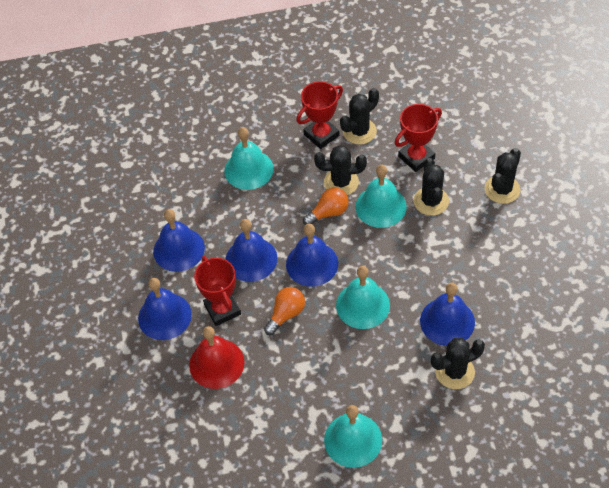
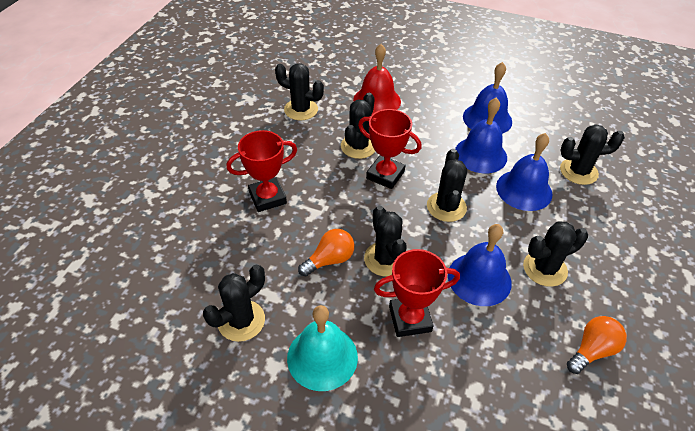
black cactus: [314,145,367,195] [340,88,379,145] [413,158,449,216] [431,338,485,389] [485,148,521,204] = 5 -> [203,265,265,342] [275,63,324,120] [341,93,375,159] [364,206,407,277] [427,149,467,222] [523,221,588,287] [560,124,625,185] = 7
blue bell: [138,278,192,340] [153,209,205,272] [226,219,277,282] [286,224,338,287] [420,282,475,346] = 5 -> [448,224,512,306] [455,98,507,173] [463,62,512,134] [496,133,553,211] = 4
turquoise bell: [224,127,274,190] [324,405,382,468] [336,266,390,329] [356,165,407,228] = 4 -> [287,305,358,391] = 1

